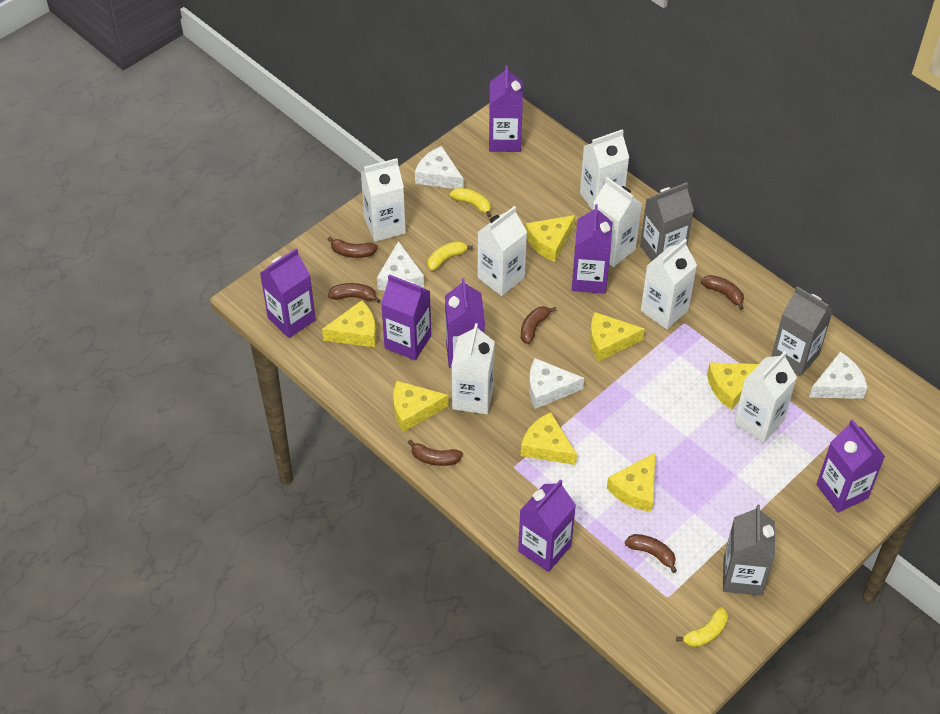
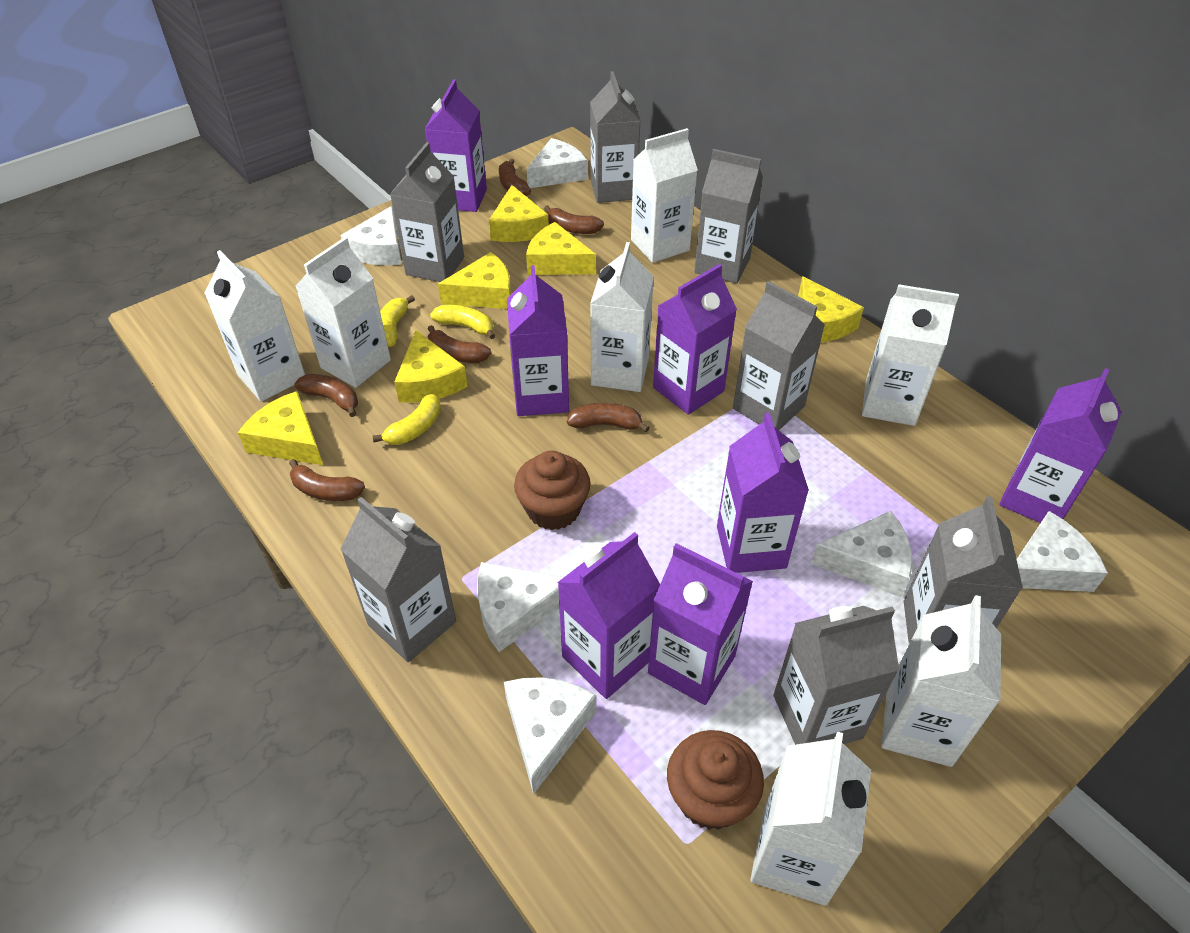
brown cupcake: none = 0 -> [514,451,591,530] [667,730,764,830] = 2
grey carton: [640,182,694,261] [723,504,775,595] [771,286,833,376] = 3 -> [340,497,456,662] [390,142,464,282] [590,71,641,203] [694,149,763,284] [733,281,825,430] [773,606,899,745] [904,496,1023,644] = 7
white cheese: [377,241,424,291] [415,146,463,189] [529,358,584,409] [809,352,868,399] = 4 -> [340,206,402,265] [477,562,564,652] [504,677,597,795] [527,138,587,188] [811,511,913,597] [1016,511,1108,592] = 6
yellow cheese: [322,300,376,347] [393,381,449,432] [521,412,577,465] [526,215,575,262] [590,312,645,362] [607,453,655,512] [707,362,759,410] = 7 -> [238,391,323,465] [394,330,468,403] [438,252,511,309] [489,185,549,242] [526,222,596,275] [798,276,864,342] = 6

